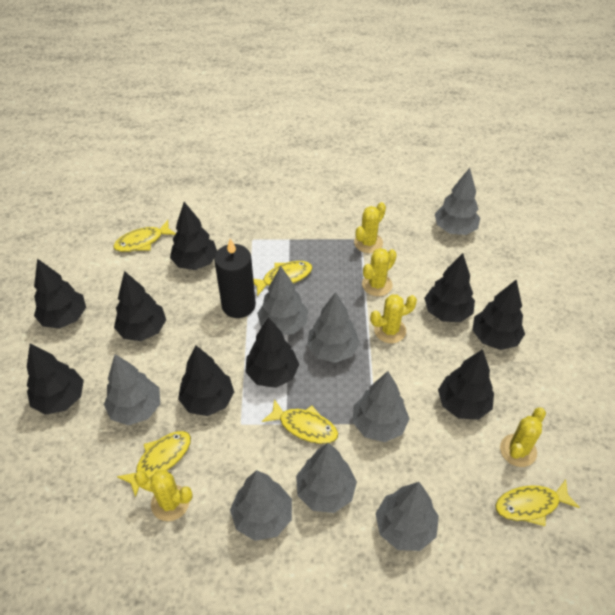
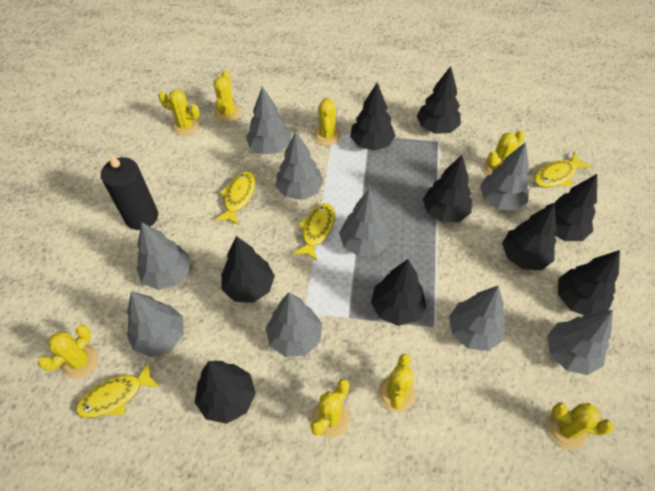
grey tree: [104,354,160,425] [230,470,292,541] [257,266,308,335] [296,443,357,513] [307,292,360,363] [353,371,410,442] [375,482,439,551] [435,168,480,235] = 8 -> [127,291,184,357] [136,222,189,290] [246,87,291,154] [266,292,322,357] [276,131,324,200] [339,189,390,256] [449,286,506,351] [480,142,530,211] [547,310,613,375] = 9
yellow cactus: [134,470,193,521] [354,202,386,253] [362,248,397,296] [370,294,417,343] [500,408,546,467] = 5 -> [38,325,98,379] [158,90,200,136] [214,71,241,123] [311,379,350,438] [313,98,341,146] [378,354,416,412] [483,130,525,175] [548,403,614,450] = 8
yellow fish: [113,220,176,252] [117,431,191,497] [253,261,312,296] [262,399,338,444] [495,480,580,526] = 5 -> [76,362,160,418] [215,171,255,225] [293,203,335,261] [534,152,591,188] = 4

